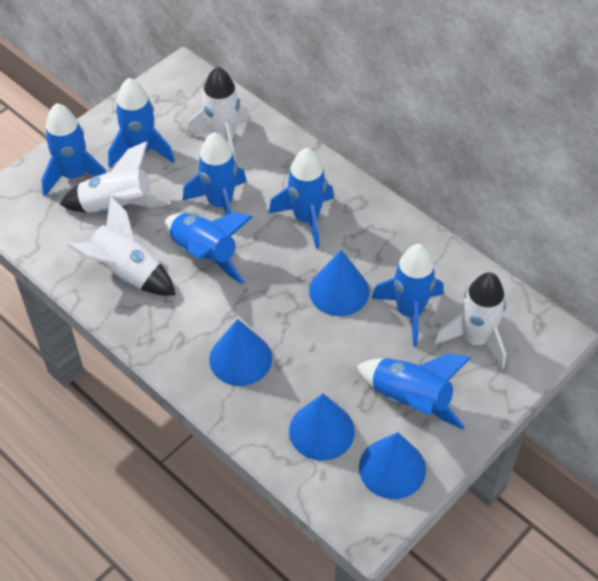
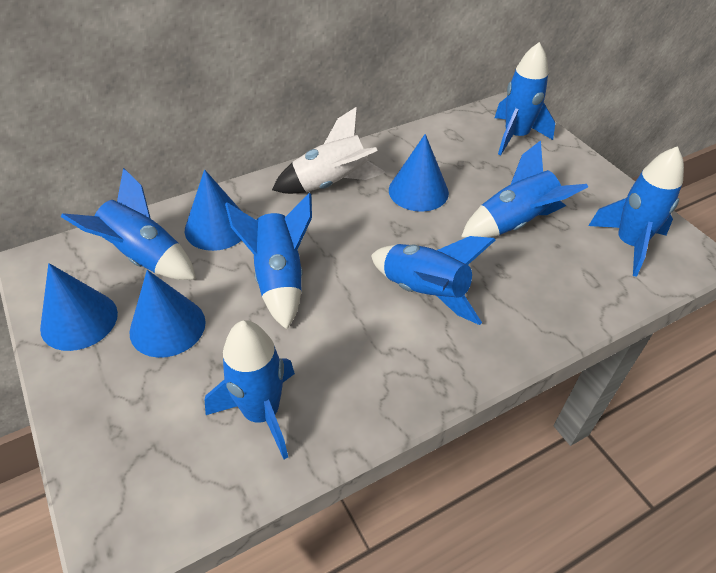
white rocket: [60,141,171,213] [67,197,176,295] [188,66,249,163] [434,272,506,369] = 4 -> [272,107,385,194] = 1

